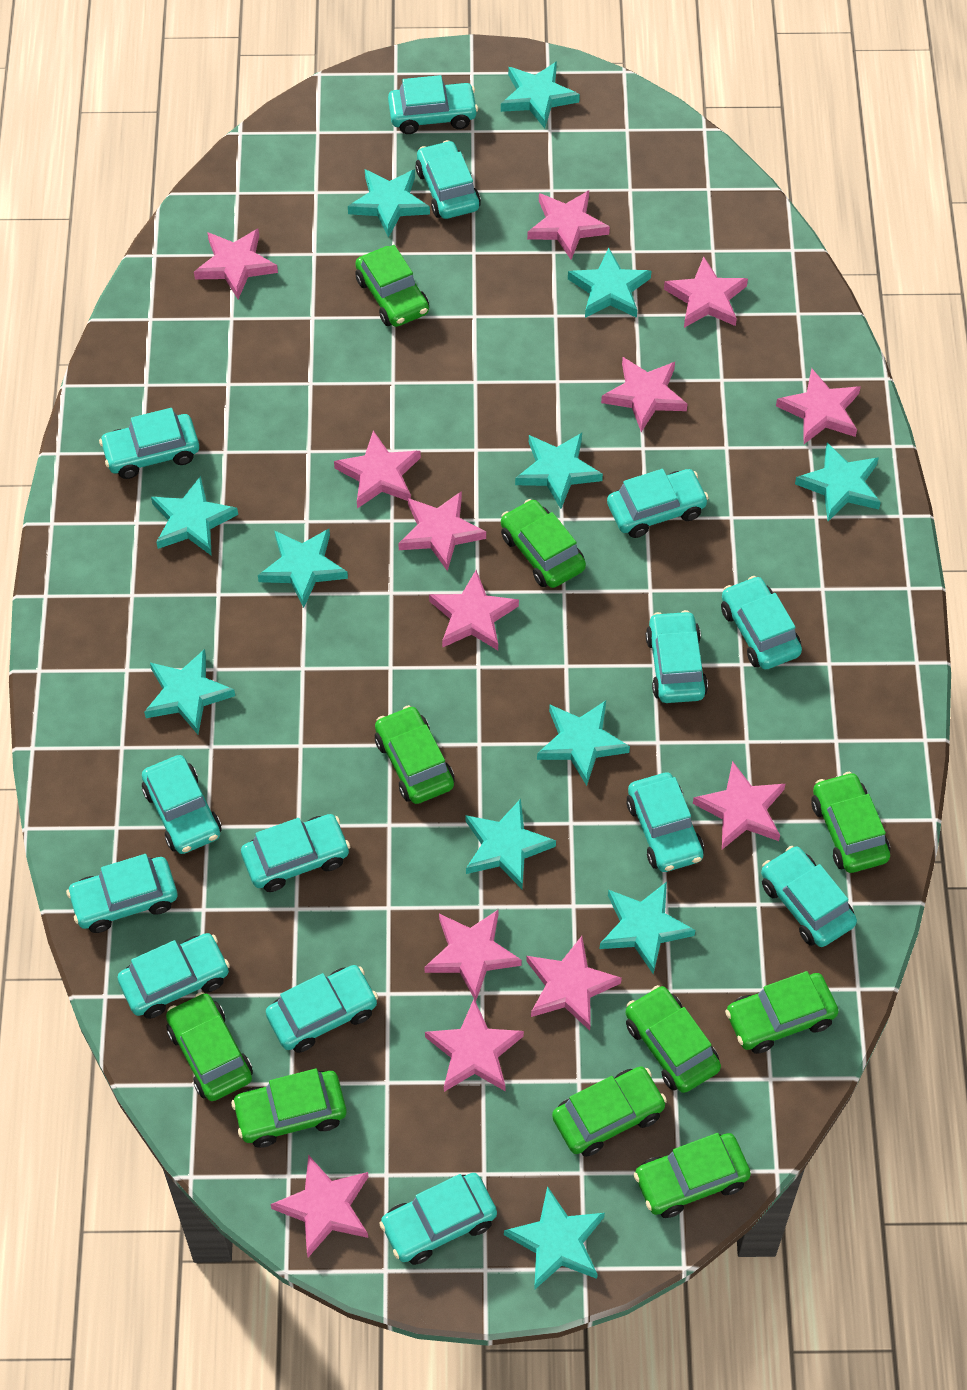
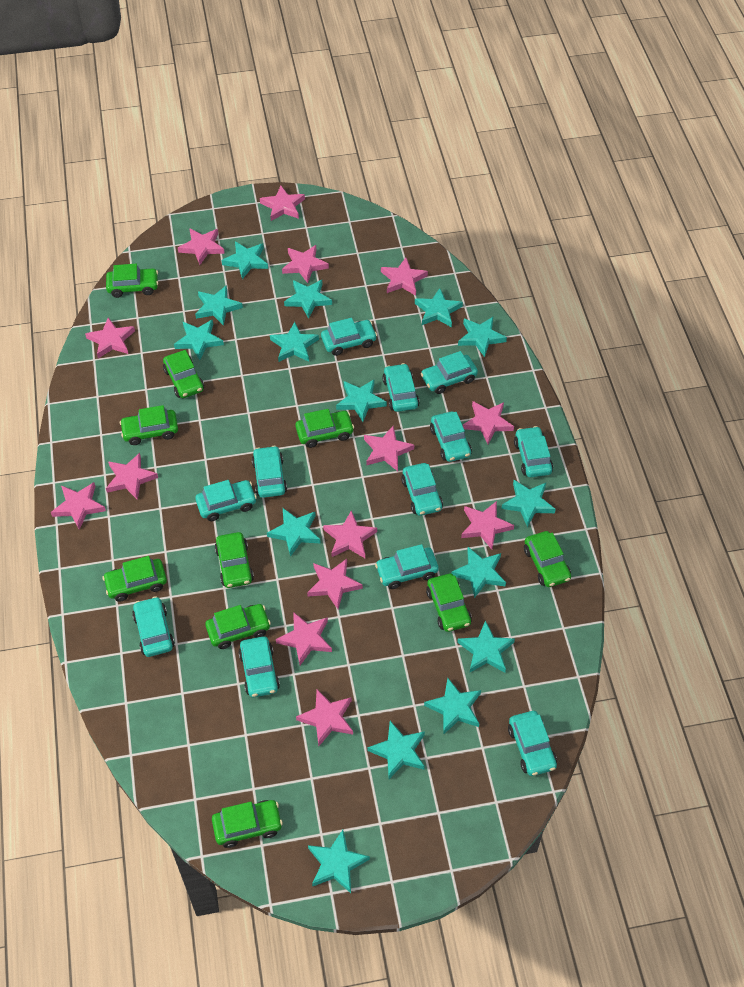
pink star: [194,229,278,299] [270,1155,368,1257] [334,431,421,509] [398,491,486,571] [424,910,522,1001] [425,999,524,1092] [429,570,519,650] [526,936,622,1031] [527,190,610,260] [601,357,687,432] [664,257,748,328] [693,761,785,849] [776,368,861,444] = 13 -> [51,482,106,530] [85,317,135,358] [106,453,158,500] [178,228,225,265] [260,186,305,221] [276,612,332,665] [282,245,329,283] [296,689,353,746] [307,559,363,609] [323,510,377,558] [364,426,414,471] [381,258,428,296] [461,501,514,549] [463,401,514,444] = 14
turquoise car: [66,854,177,933] [99,408,199,479] [118,933,230,1019] [142,755,221,854] [241,814,350,892] [266,965,378,1053] [379,1173,497,1265] [388,75,478,134] [415,140,481,219] [607,469,709,538] [626,773,704,872] [646,610,708,703] [721,576,802,669] [761,846,857,947] = 14 -> [132,596,175,657] [195,480,257,521] [239,636,280,697] [252,446,287,498] [321,318,377,356] [375,544,439,589] [382,363,420,412] [401,463,443,516] [421,351,478,394] [430,412,472,462] [508,711,557,776] [514,426,553,477] = 12
turquoise star: [144,649,235,734] [151,476,238,556] [258,529,348,608] [348,169,430,238] [465,799,556,889] [501,61,580,128] [504,1186,605,1290] [515,433,603,509] [537,701,630,786] [568,248,651,318] [600,882,695,974] [795,442,881,521] = 12 -> [174,319,224,360] [195,285,243,326] [221,241,268,279] [267,508,321,557] [270,322,319,362] [284,280,332,318] [308,830,370,893] [336,379,387,422] [368,721,425,779] [415,288,463,327] [424,677,481,735] [451,547,506,598] [457,620,515,673] [458,317,507,357] [501,480,556,527] = 15

